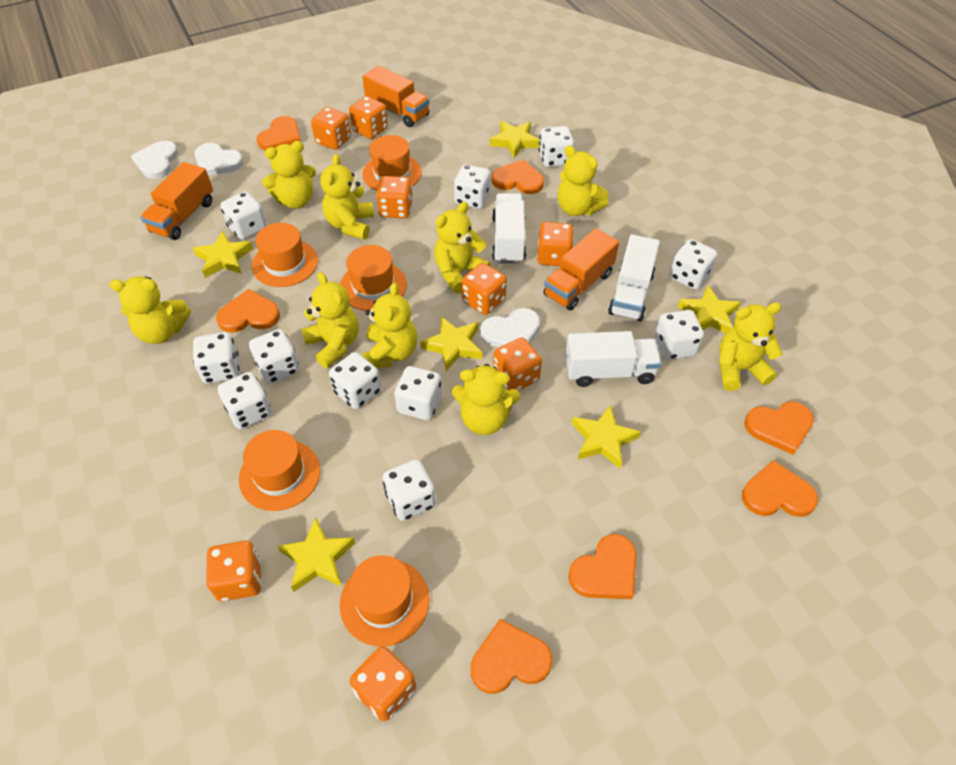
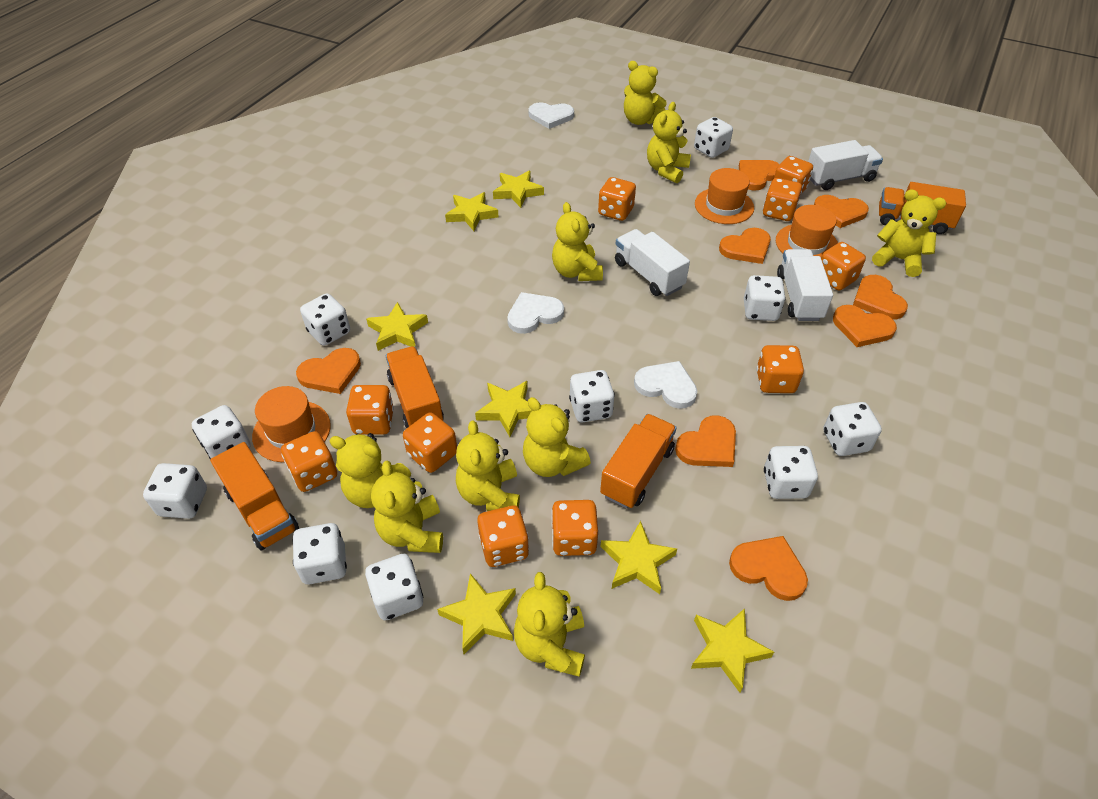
orange dice: [206,541,262,601] [311,107,351,150] [349,96,388,139] [349,646,416,721] [376,176,413,219] [462,263,507,315] [493,337,542,391] [537,222,574,266] = 8 -> [281,431,337,492] [346,385,394,435] [403,413,457,473] [477,506,529,567] [551,500,598,556] [598,177,636,221] [756,345,804,393] [763,178,802,221] [774,156,813,195] [821,242,866,291] = 10
orange hat: [239,430,320,511] [252,223,318,287] [340,245,407,311] [340,555,430,647] [362,135,422,191] = 5 -> [252,386,331,462] [695,168,754,224] [776,205,838,257] = 3
orange heart: [216,289,280,333] [257,116,301,151] [470,619,553,694] [492,160,544,194] [568,534,637,599] [742,460,818,517] [744,402,814,455] = 7 -> [296,348,361,394] [675,415,736,467] [719,228,771,264] [729,536,808,601] [739,160,780,190] [814,195,869,228] [833,305,897,347] [853,275,908,320] = 8
orange truck: [140,162,213,240] [362,66,430,127] [543,228,619,311] = 3 -> [210,442,299,551] [386,346,444,429] [600,414,677,509] [879,182,966,234] = 4
white dice: [193,332,239,383] [218,372,271,429] [220,192,267,240] [249,329,299,384] [329,352,381,409] [383,459,436,521] [394,366,442,420] [454,164,491,209] [539,126,574,167] [655,310,704,360] [670,239,717,290] = 11 -> [143,463,207,519] [191,405,251,459] [292,523,347,584] [300,293,350,346] [365,554,423,620] [569,370,615,422] [694,117,733,158] [744,275,786,321] [764,446,818,499] [823,402,882,456] = 10
yellow star: [193,231,253,278] [277,517,355,592] [420,317,482,371] [490,121,540,158] [572,405,641,468] [678,285,741,333] = 6 -> [366,302,428,351] [437,573,516,654] [445,192,498,231] [475,381,532,437] [493,171,544,208] [600,521,677,594] [691,608,774,693] = 7

